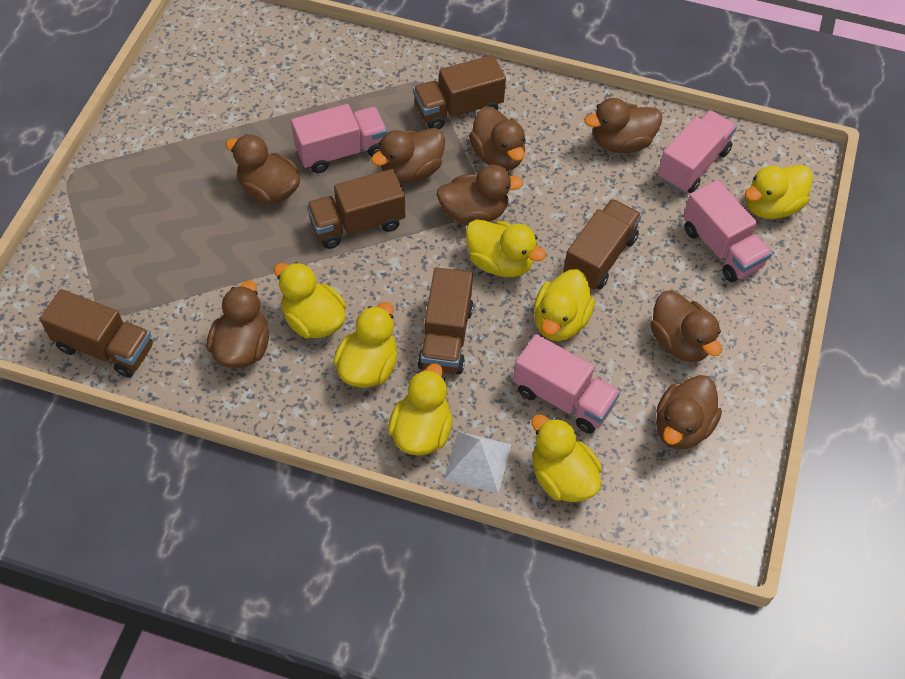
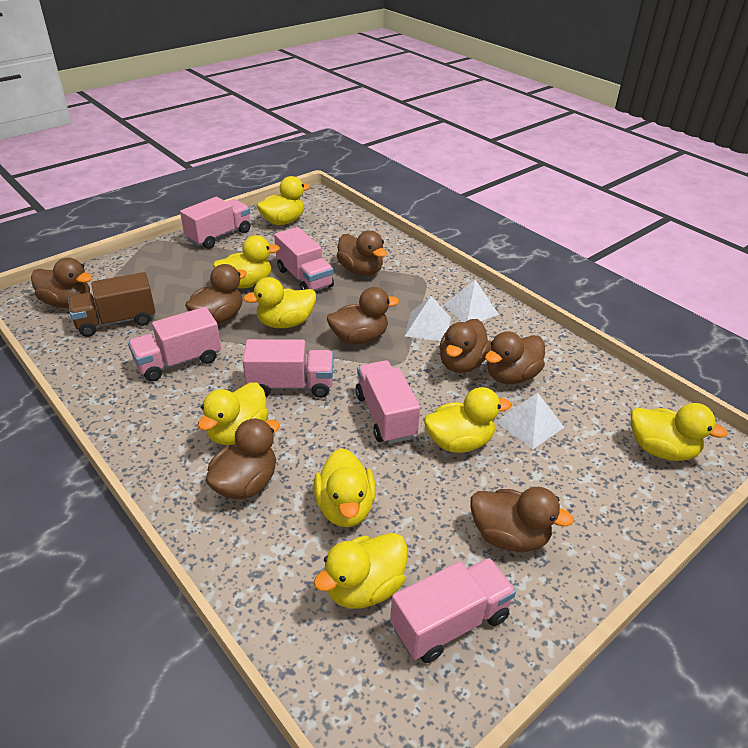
brown truck: [40,289,153,378] [307,169,405,249] [413,55,506,129] [418,267,473,374] [563,199,642,290] = 5 -> [68,272,156,337] = 1
pink truck: [291,104,387,173] [513,334,620,434] [657,110,737,193] [683,180,772,282] = 4 -> [128,307,221,382] [180,197,250,249] [243,339,333,398] [274,227,334,291] [355,360,420,444] [390,558,516,663] = 6
white pyramid: [444,431,512,494] = 1 -> [405,296,451,341] [443,280,499,322] [496,392,564,450] = 3
yellow duck: [274,262,346,339] [333,302,398,388] [388,364,452,456] [466,219,546,277] [531,414,602,502] [534,269,595,341] [745,165,813,219] = 7 -> [198,382,269,445] [213,235,280,288] [243,277,316,328] [257,176,310,225] [313,533,408,609] [314,448,376,527] [424,387,511,453] [631,403,728,461] = 8

